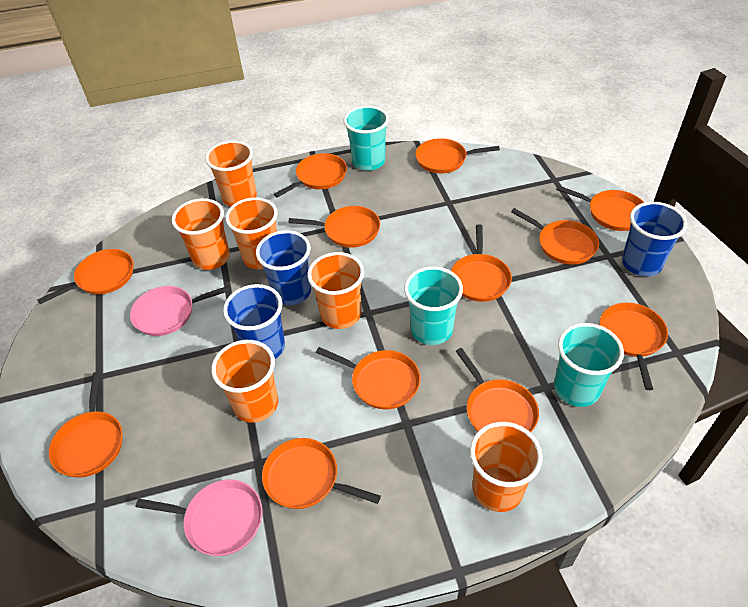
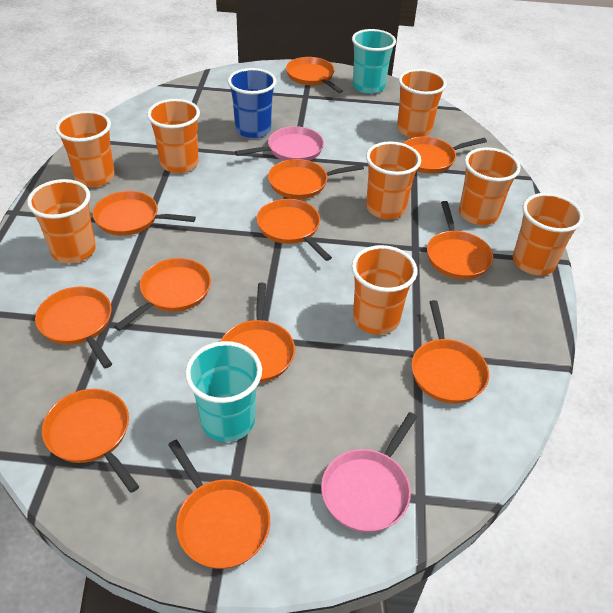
blue cup: [223,284,285,359] [256,230,311,305] [622,202,687,277] = 3 -> [228,68,276,139] = 1
orange cup: [172,198,230,270] [205,140,257,207] [211,340,278,423] [225,197,278,269] [307,252,364,329] [470,422,543,512] = 6 -> [27,179,96,263] [55,111,115,187] [147,99,200,173] [352,245,417,335] [366,141,421,219] [397,69,447,138] [459,147,521,225] [513,193,584,275] = 8
turquoise cup: [344,106,389,171] [404,266,463,345] [554,323,624,407] = 3 -> [185,341,262,442] [352,29,396,94] = 2

